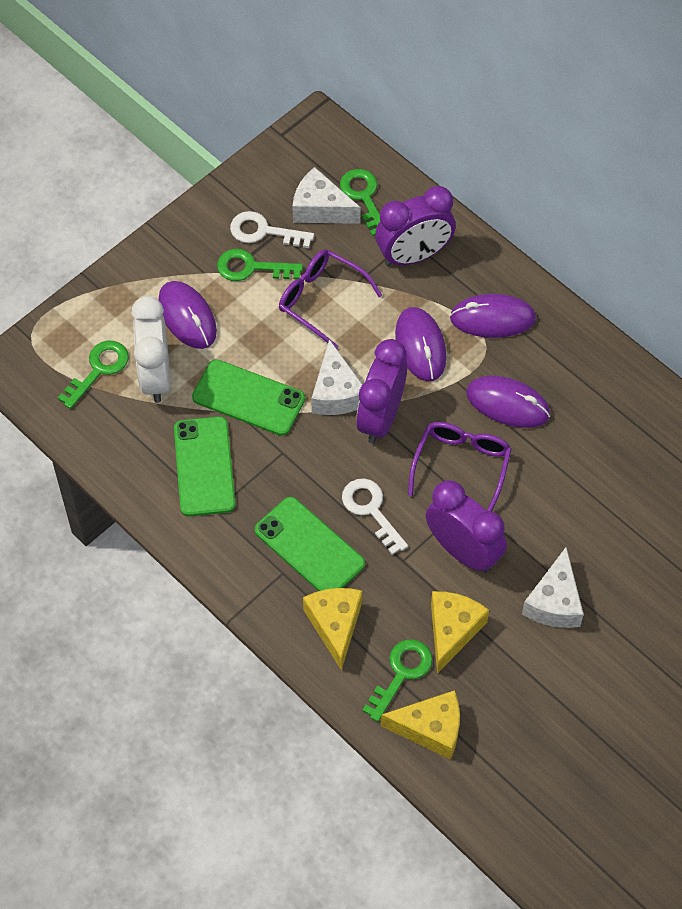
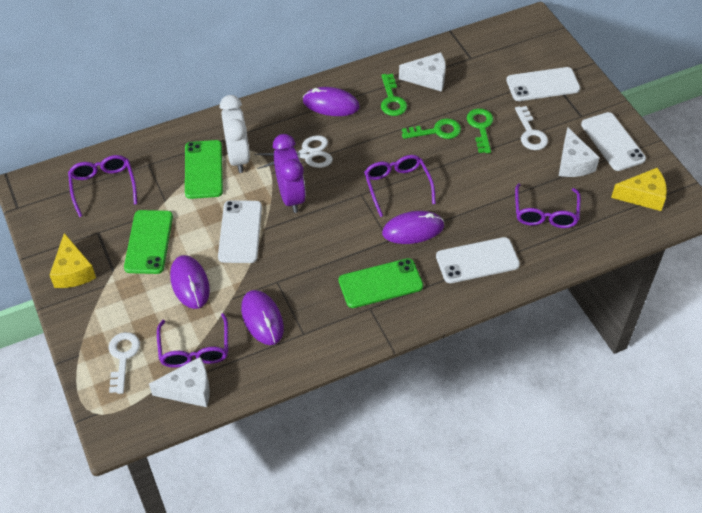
green key: [58,341,129,409] [217,249,303,281] [340,169,380,237] [362,640,433,722] = 4 -> [381,74,407,116] [402,118,461,139] [467,108,493,153] = 3
purple clock: [356,339,407,444] [375,186,456,267] [426,480,507,573] = 3 -> [273,134,306,213] = 1
purple glasses: [279,249,382,349] [408,422,512,512] = 2 -> [68,155,137,217] [157,313,228,368] [364,155,436,217] [515,183,581,228] = 4
white phone: none = 0 -> [218,200,262,263] [436,237,520,283] [506,67,580,101] [581,112,646,171] = 4
white scissors: none = 0 -> [254,135,333,169] = 1
yellow cheese: [303,588,362,670] [381,690,460,760] [431,591,489,674] = 3 -> [50,233,96,288] [611,168,667,211] = 2

